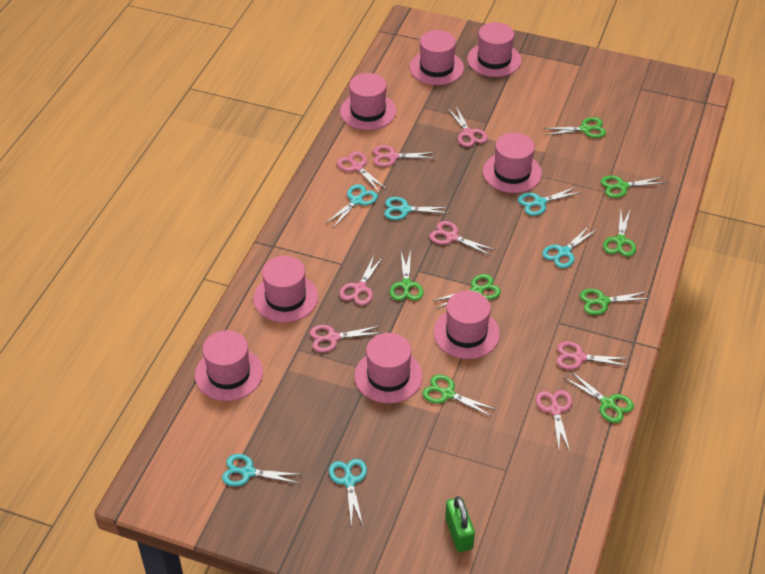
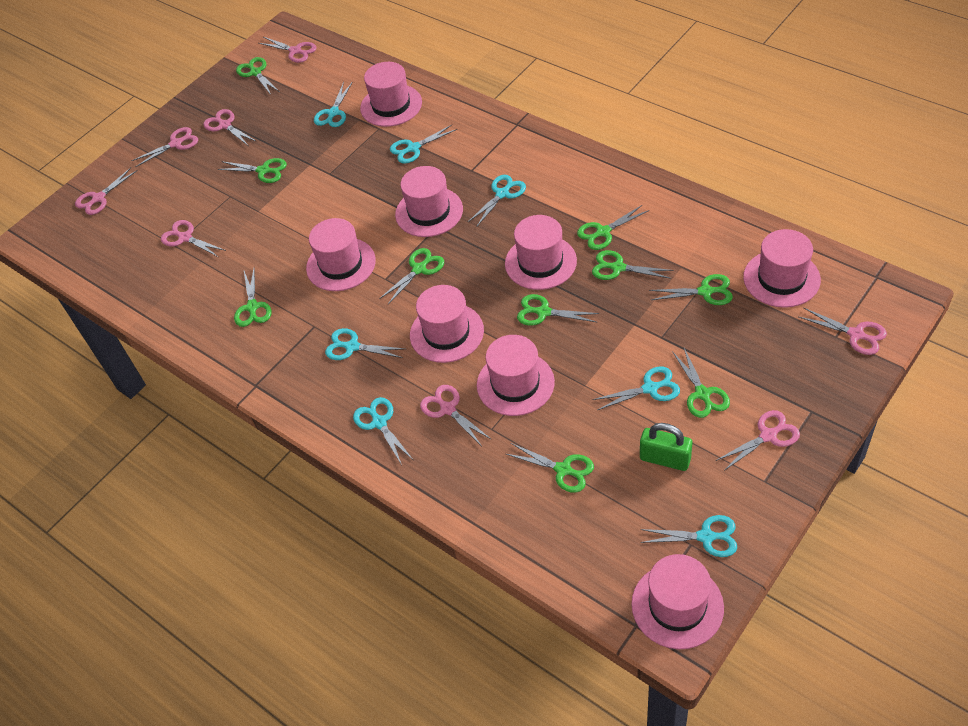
green scissors: [390,250,424,301] [422,374,497,417] [432,274,501,309] [543,117,606,138] [564,371,634,423] [580,289,651,315] [601,175,663,198] [603,209,636,257] = 8 -> [218,158,287,183] [234,269,272,327] [236,57,280,95] [379,248,444,304] [506,443,594,493] [517,294,600,326] [577,205,649,250] [592,250,673,280] [649,274,733,305] [672,348,730,418] = 10
turquoise scissors: [222,454,302,486] [325,184,378,228] [329,459,367,526] [384,197,450,220] [518,187,582,216] [542,225,597,268] = 6 -> [314,82,352,127] [325,328,405,360] [353,397,412,465] [390,125,457,164] [468,175,526,227] [593,367,680,410] [640,515,737,557] = 7

